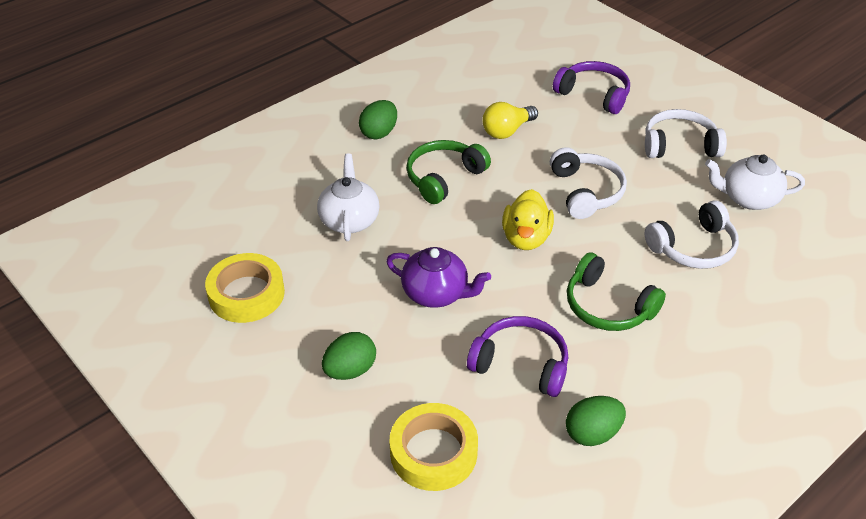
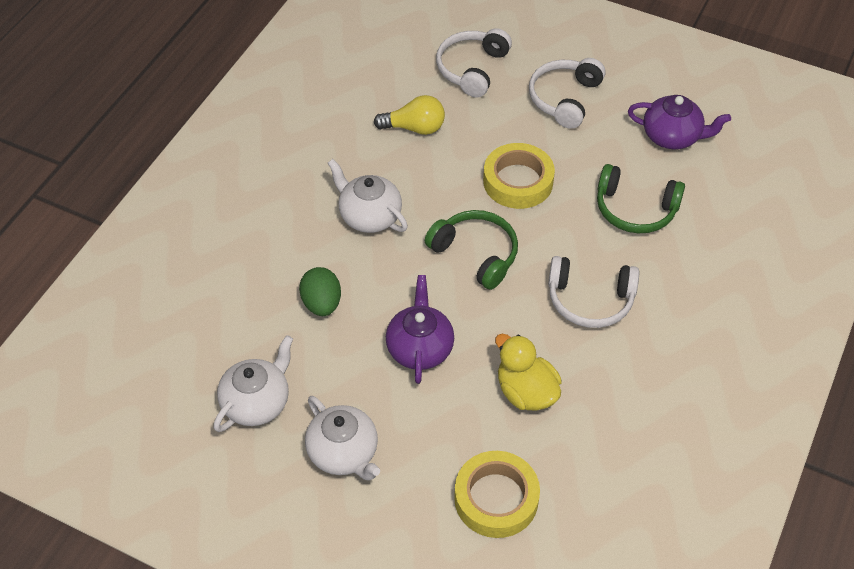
green egg: [322,332,376,380] [359,100,397,139] [566,396,626,446] = 3 -> [299,267,341,316] = 1
purple headphones: [467,316,568,397] [553,61,630,114] = 2 -> none = 0
purple teapot: [386,247,491,308] = 1 -> [386,275,454,384] [628,95,731,150] = 2
white teapot: [317,154,380,241] [705,155,805,210] = 2 -> [214,335,293,432] [305,396,380,481] [328,159,408,233] = 3

